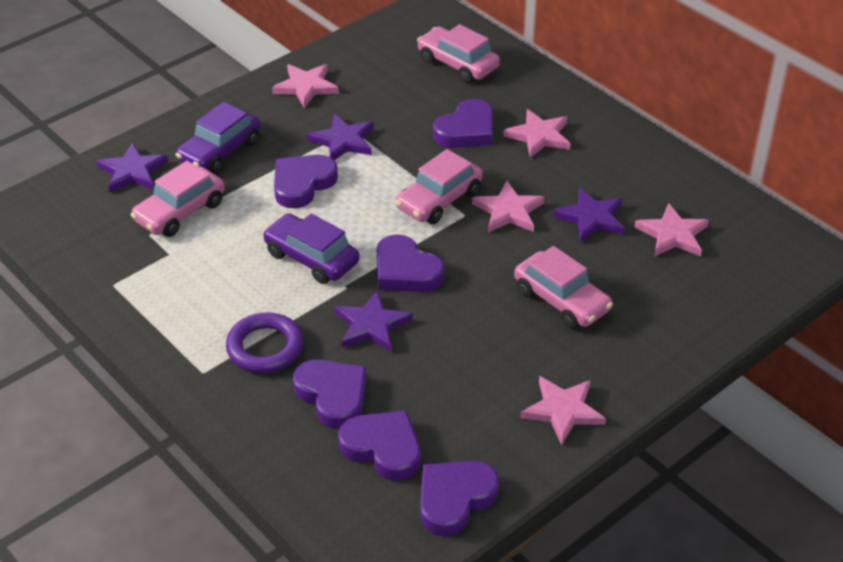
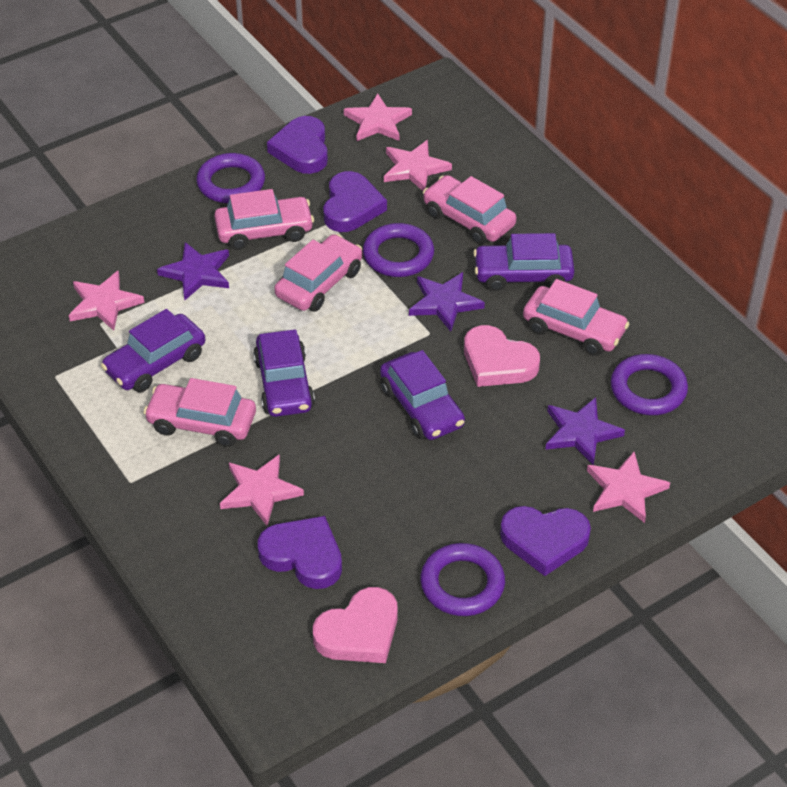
pink car: [131,161,225,237] [395,149,483,224] [417,24,500,83] [514,246,613,329] = 4 -> [143,378,256,447] [214,189,314,250] [274,234,362,312] [423,175,516,245] [523,279,630,356] = 5
pink heart: none = 0 -> [313,587,398,663] [464,325,540,387] = 2
purple car: [175,102,261,174] [263,213,360,284] = 2 -> [101,309,205,393] [253,329,315,417] [380,350,465,440] [473,233,574,291] = 4
purple heart: [274,155,338,208] [293,359,367,429] [338,410,421,481] [376,234,444,292] [420,461,499,536] [433,99,493,148] = 6 -> [258,516,342,589] [267,116,328,174] [323,171,387,232] [500,506,591,576] = 4
purple ring: [226,313,304,373] = 1 -> [196,153,265,203] [363,223,434,277] [420,543,505,616] [611,354,688,415] = 4
purple star: [96,142,168,193] [307,114,374,160] [334,290,412,352] [553,188,625,243] = 4 -> [157,242,229,301] [409,272,485,332] [545,397,625,465] = 3

